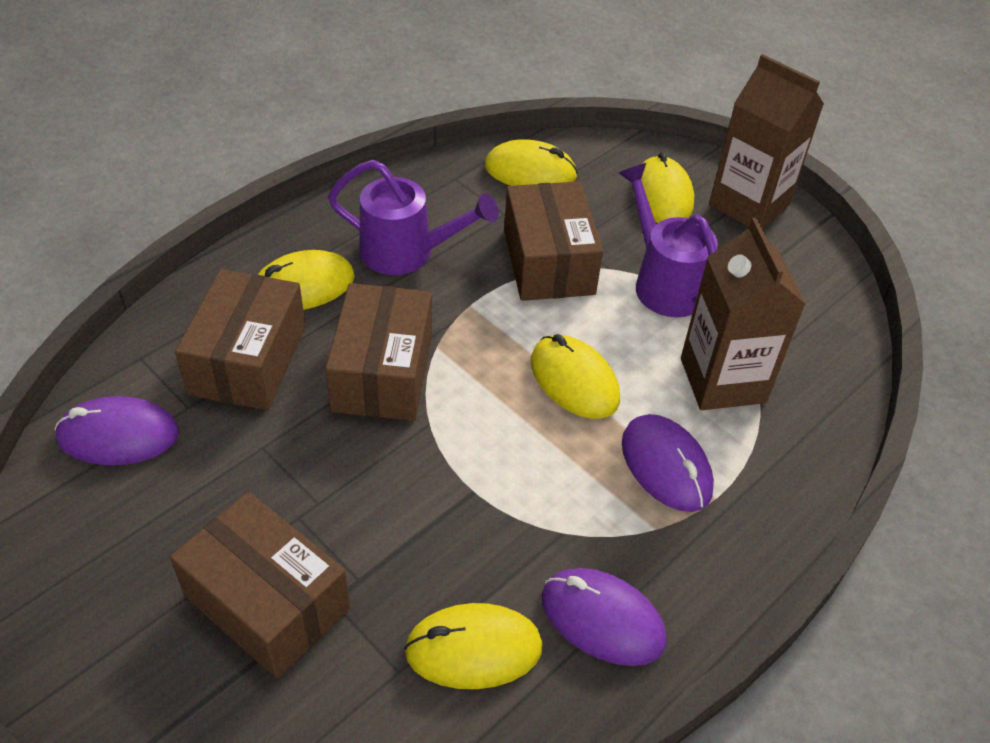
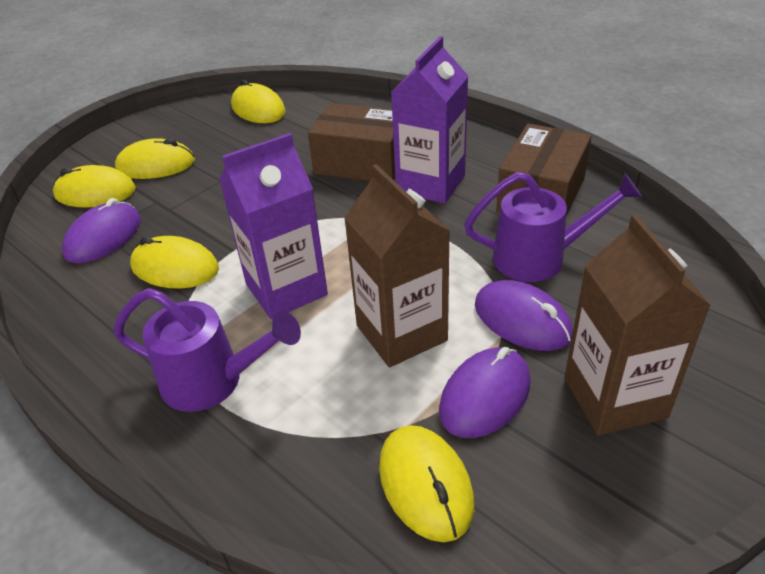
brown box: [170,492,350,679] [175,269,306,410] [325,283,432,421] [504,181,603,301] = 4 -> [308,103,395,181] [496,124,592,217] = 2
purple carton: none = 0 -> [219,133,328,319] [391,36,468,204] = 2

